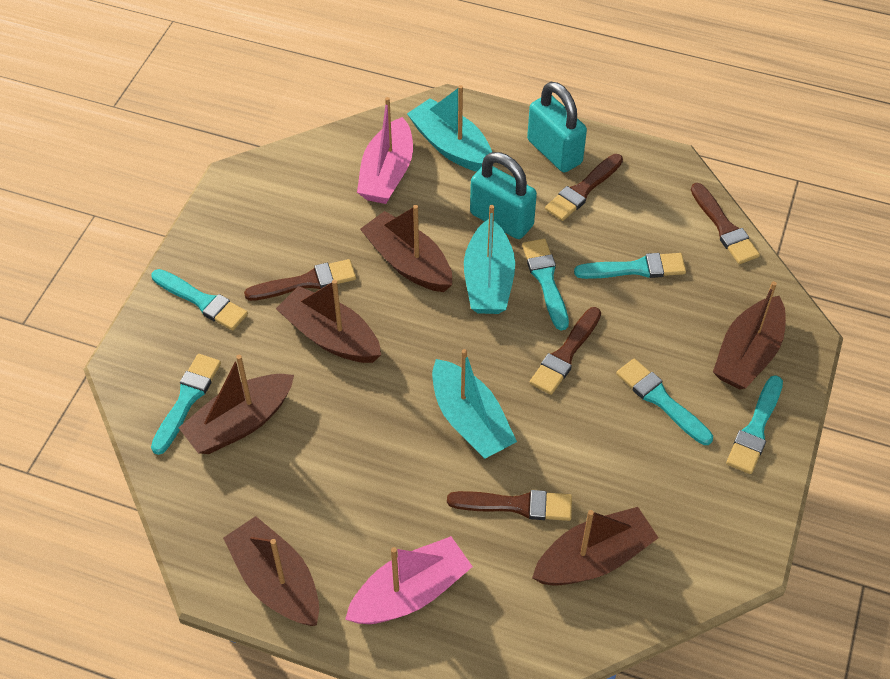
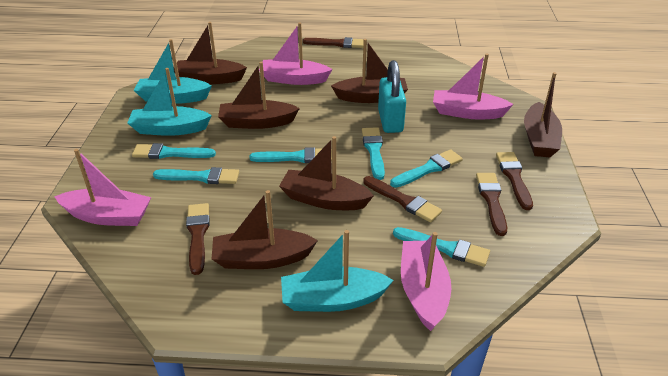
pink boat: [345,536,473,624] [357,97,413,204] = 2 -> [54,149,151,226] [259,22,333,85] [401,232,451,331] [433,54,514,119] = 4
turquoise padlock: [470,152,537,239] [527,82,587,172] = 2 -> [378,60,406,133] = 1

